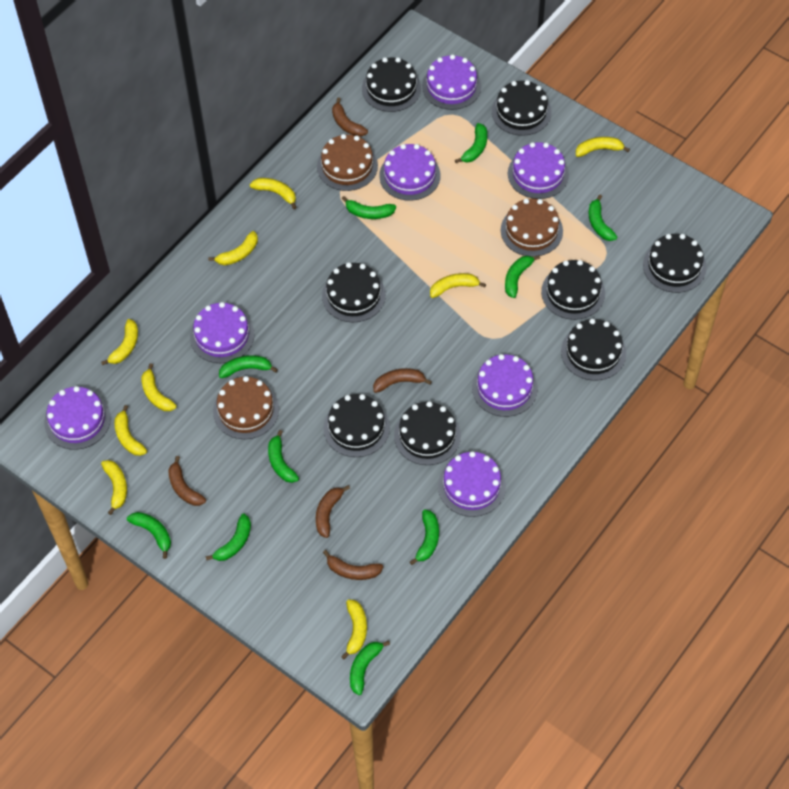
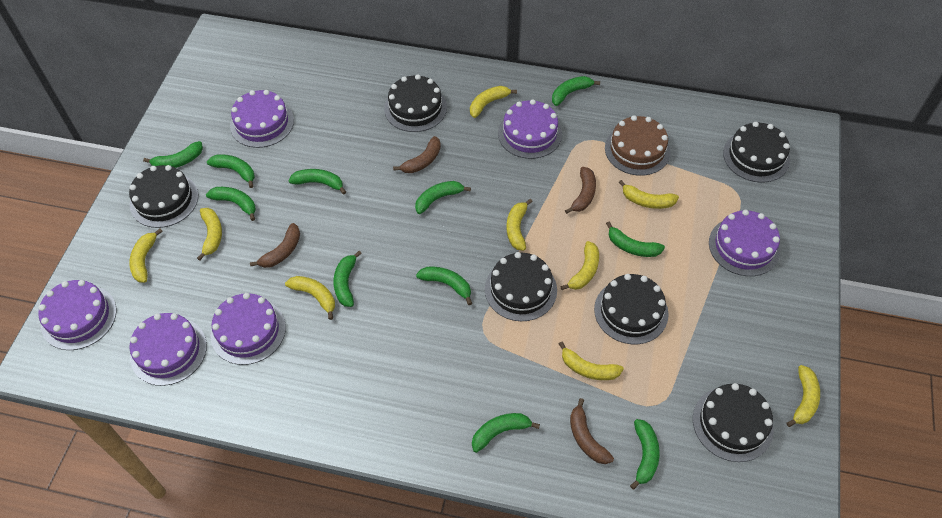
black cake: [322,262,386,322] [323,394,390,457] [362,57,421,112] [394,401,461,465] [492,80,552,136] [541,260,605,320] [561,319,626,380] [643,234,707,293] = 8 -> [129,165,198,228] [384,74,447,132] [485,252,557,321] [594,274,669,344] [693,383,774,462] [723,122,790,183] = 6
brown banana: [168,456,206,506] [316,485,350,538] [323,550,383,580] [332,97,368,137] [373,368,432,393] = 5 -> [250,223,300,268] [393,136,441,173] [565,167,596,214] [570,398,614,464] = 4
brown cake: [213,376,279,439] [317,134,378,191] [501,199,563,257] = 3 -> [605,115,671,176] = 1
green banana: [127,512,171,559] [205,514,251,561] [219,355,278,378] [268,430,299,483] [342,196,396,219] [350,640,390,695] [410,510,439,565] [455,123,487,163] [505,255,540,298] [589,195,617,241] = 10 -> [143,141,203,168] [206,187,256,221] [207,154,255,188] [288,169,346,194] [333,251,362,307] [415,181,471,214] [416,266,472,305] [472,413,540,453] [552,76,600,106] [606,222,665,257] [630,419,660,490] = 11
purple cake: [44,386,111,450] [190,302,254,363] [379,144,440,201] [422,55,481,110] [438,451,506,517] [472,354,538,417] [508,142,569,199] = 7 -> [38,280,116,350] [129,313,207,386] [211,293,286,365] [230,90,294,148] [498,99,562,159] [709,210,780,276] = 6

